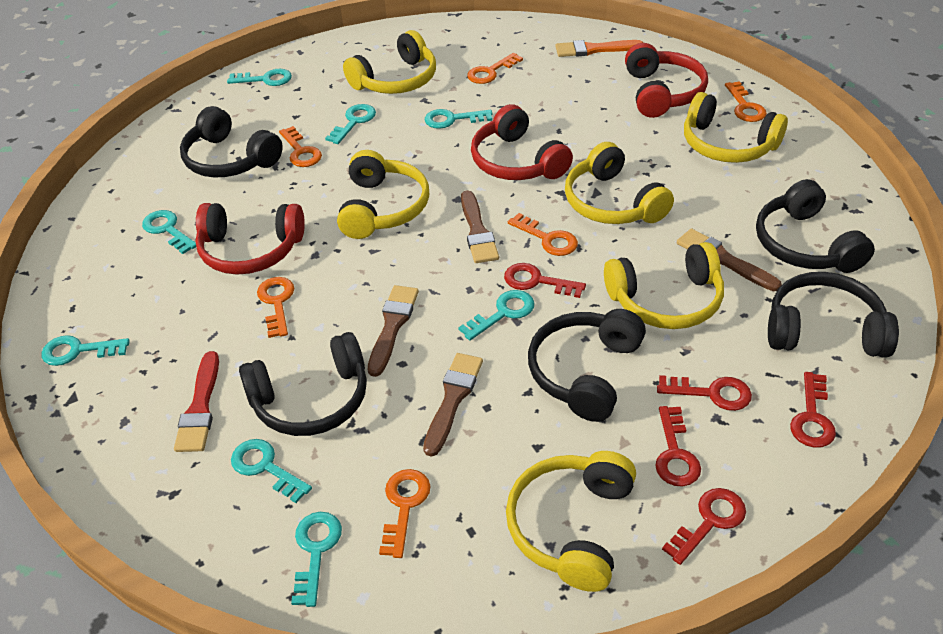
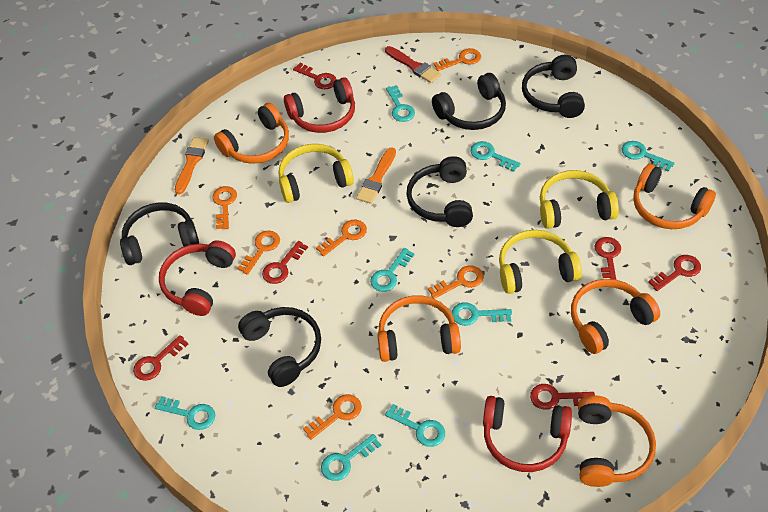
brown brush: [368,285,419,377] [423,353,483,457] [461,190,499,263] [677,228,782,291] = 4 -> none = 0
orange brush: [555,40,643,57] = 1 -> [175,137,209,194] [356,147,396,204] = 2
orange headphones: none = 0 -> [214,103,289,164] [377,295,461,362] [571,279,660,354] [578,395,656,487] [633,164,716,229] = 5
red key: [504,263,586,298] [655,406,701,487] [657,375,752,411] [662,488,746,565] [790,372,836,448] = 5 -> [133,335,188,381] [262,241,308,284] [293,63,337,89] [530,384,595,410] [595,237,621,280] [648,255,701,291] = 6
yellow headphones: [337,150,429,239] [343,30,436,94] [506,451,636,592] [565,142,674,224] [604,242,724,329] [684,92,788,163] = 6 -> [278,144,354,203] [499,230,582,294] [540,170,619,229] = 3

